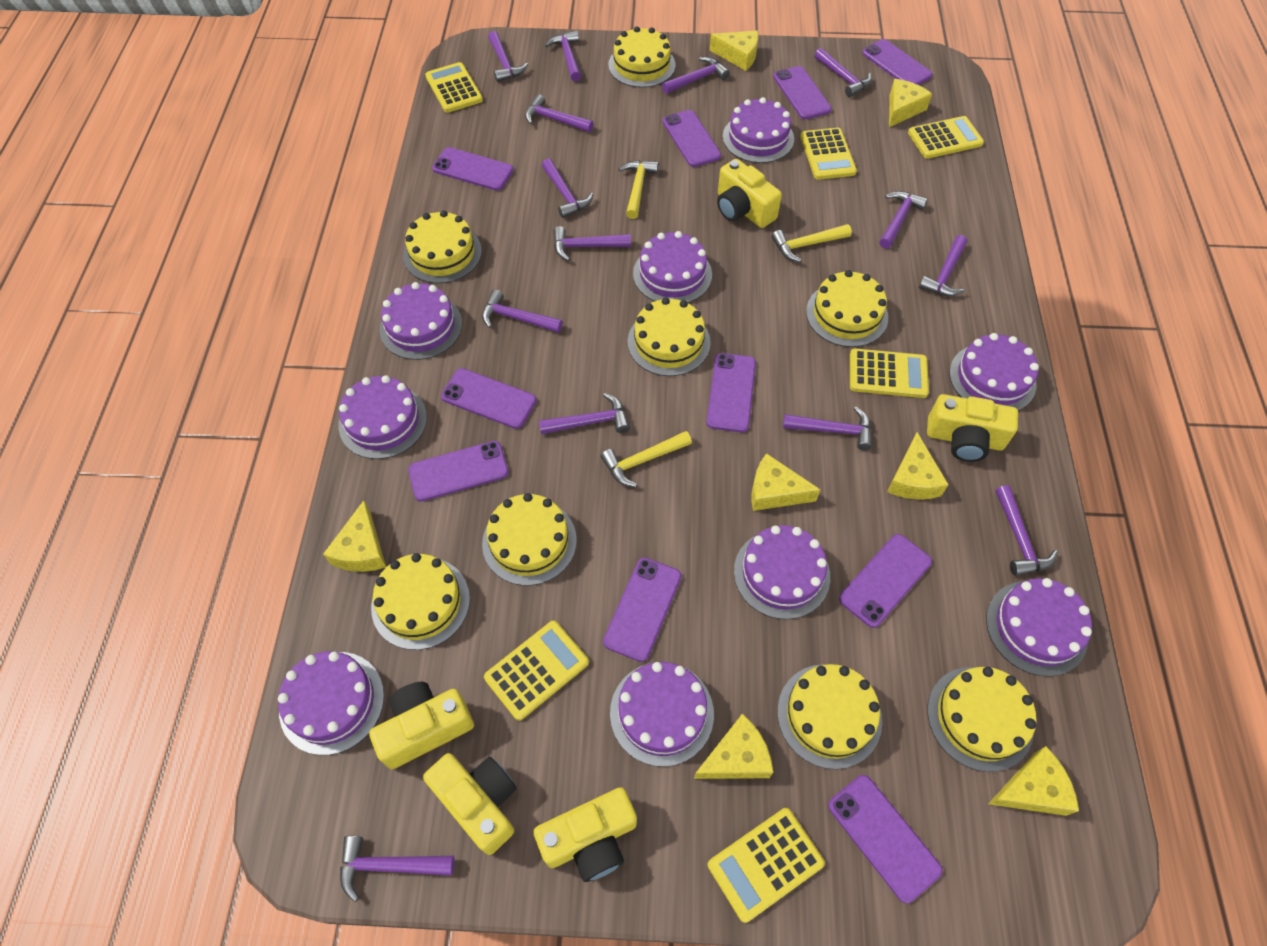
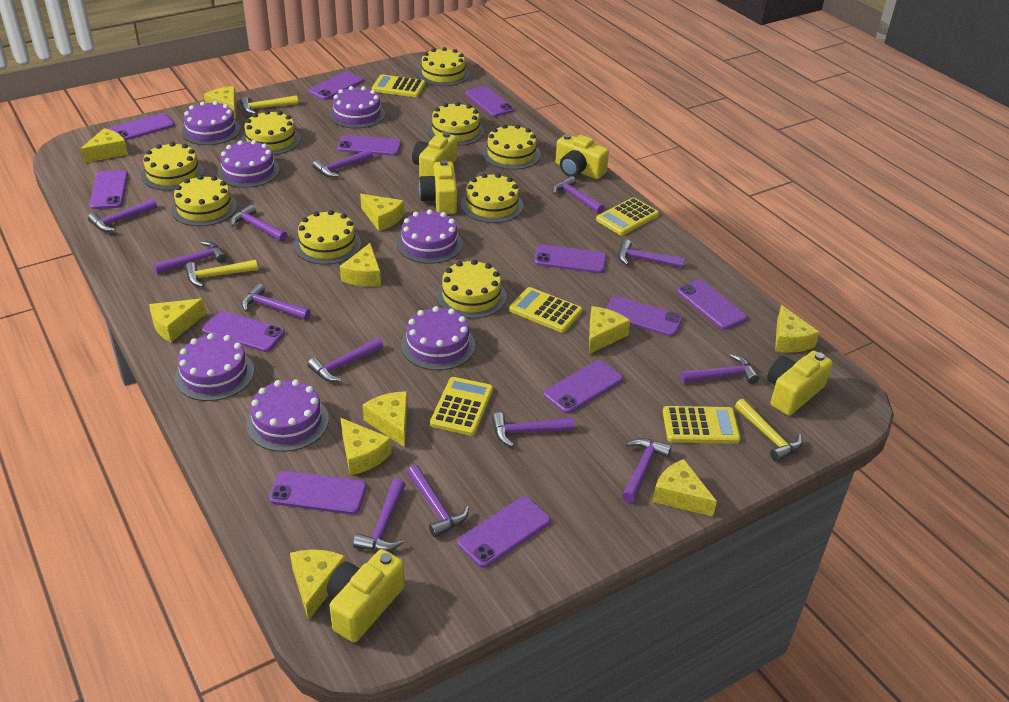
purple cake: [278,651,384,755] [338,375,427,459] [379,282,462,360] [610,662,714,767] [633,231,712,303] [723,97,794,163] [734,525,830,620] [949,333,1039,411] [986,578,1092,677] = 9 -> [175,333,254,401] [181,101,241,145] [218,140,280,188] [246,380,329,452] [329,86,385,129] [397,209,463,264] [401,306,475,370] = 7
purple hammer: [340,836,455,902] [482,290,563,333] [488,31,528,82] [525,94,593,132] [539,393,630,435] [541,159,593,218] [545,30,581,82] [553,226,631,261] [662,57,730,94] [783,407,872,450] [814,48,872,97] [879,191,928,249] [919,235,967,296] [995,485,1058,576] = 14 -> [88,199,157,232] [153,241,227,274] [230,204,287,242] [241,283,311,320] [307,338,383,382] [313,149,373,177] [353,479,405,551] [407,465,469,538] [492,412,575,447] [552,176,605,214] [618,239,685,268] [622,438,672,503] [680,354,759,384] = 13
purple phone: [408,441,509,501] [432,147,514,191] [441,368,537,429] [603,557,682,662] [663,110,721,167] [706,353,756,432] [773,66,832,119] [828,775,943,903] [839,534,932,628] [862,39,932,85] = 10 -> [89,170,128,209] [109,113,175,141] [202,311,285,352] [269,471,366,515] [308,72,364,100] [337,135,402,156] [457,497,551,568] [465,86,514,117] [534,244,607,273] [544,360,623,414] [606,296,683,337] [677,280,747,330] = 12
yellow cake: [371,553,470,650] [403,210,482,283] [482,493,577,586] [608,26,676,88] [628,297,711,376] [777,664,882,769] [806,270,888,347] [927,667,1036,772] = 8 -> [141,142,204,191] [171,175,237,226] [242,110,301,155] [294,210,361,265] [417,47,469,86] [427,102,484,146] [436,259,506,318] [461,173,523,223] [482,124,541,170] = 9
yellow calculator: [425,62,483,113] [484,621,589,721] [708,808,825,923] [800,128,857,180] [850,348,929,398] [908,116,984,159] = 6 -> [372,75,425,97] [430,377,493,436] [509,287,583,333] [596,197,659,235] [663,406,741,444] = 5
yellow cheese: [323,501,386,572] [694,713,773,779] [710,31,758,71] [751,453,820,511] [887,432,949,500] [889,79,932,127] [988,746,1079,816] = 7 -> [81,128,128,163] [149,298,206,342] [204,86,237,118] [290,550,346,621] [340,243,381,286] [341,418,392,475] [360,194,404,231] [363,391,408,447] [589,306,630,354] [653,459,717,517] [775,305,820,353] = 11

